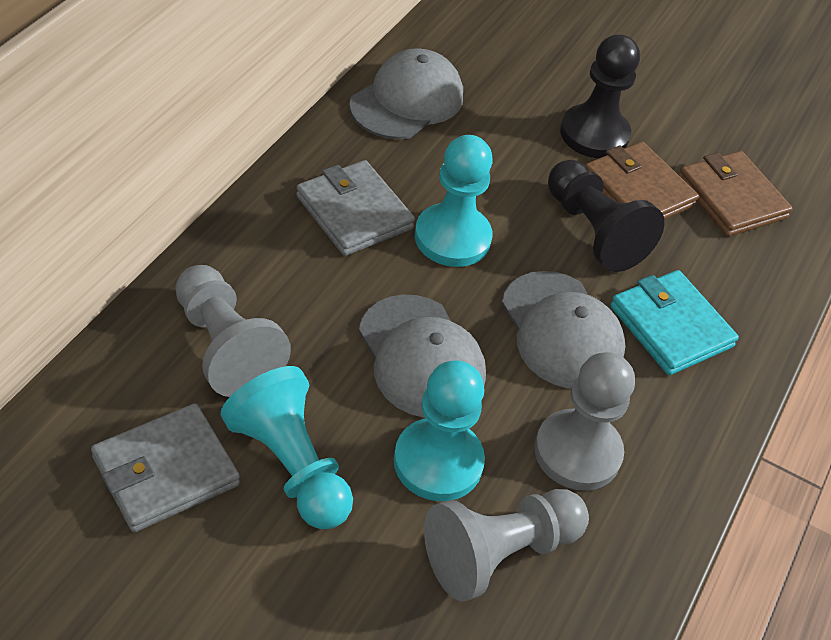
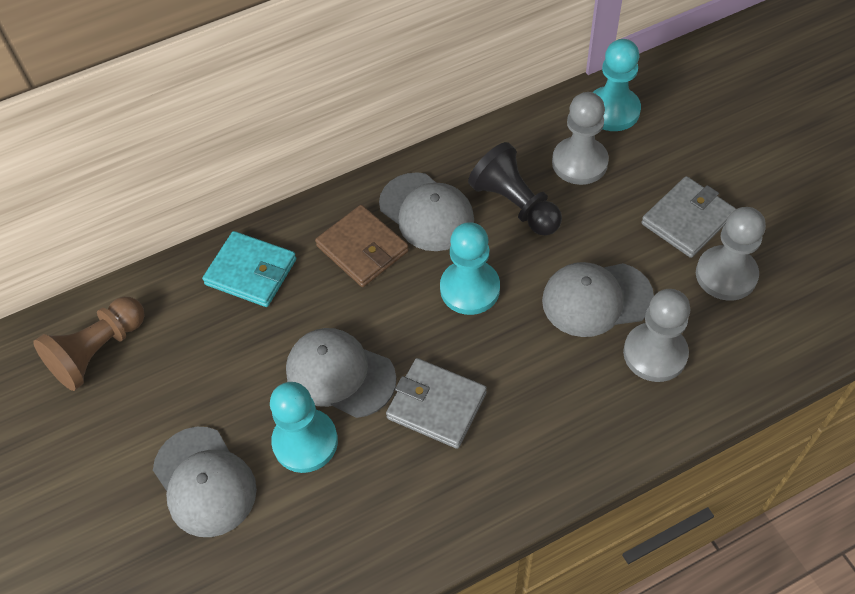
black pawn: [548,160,665,272] [560,34,640,158] = 2 -> [468,142,562,236] = 1
brown pawn: none = 0 -> [33,297,145,391] = 1
brown wallet: [585,141,699,220] [679,151,793,237] = 2 -> [315,205,409,287] = 1
grey cap: [349,48,463,139] [358,295,486,418] [502,271,626,389] = 3 -> [153,427,257,537] [286,328,396,418] [379,172,474,251] [542,262,654,337] = 4

